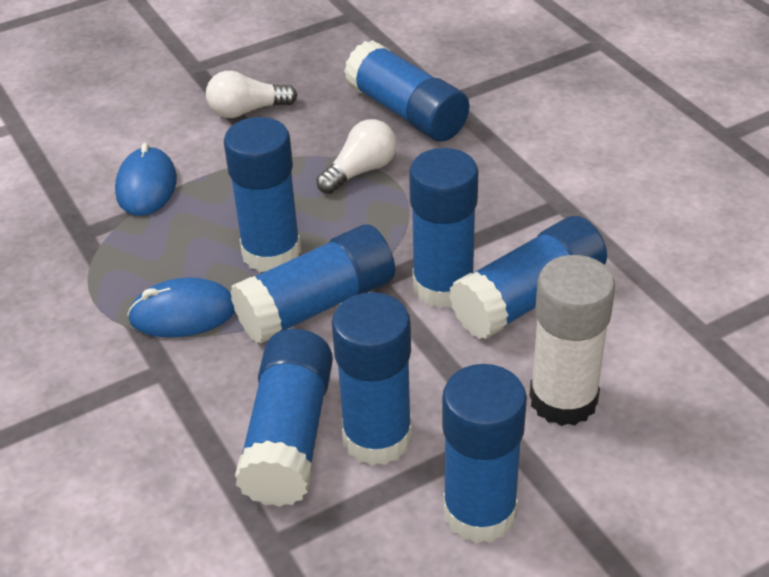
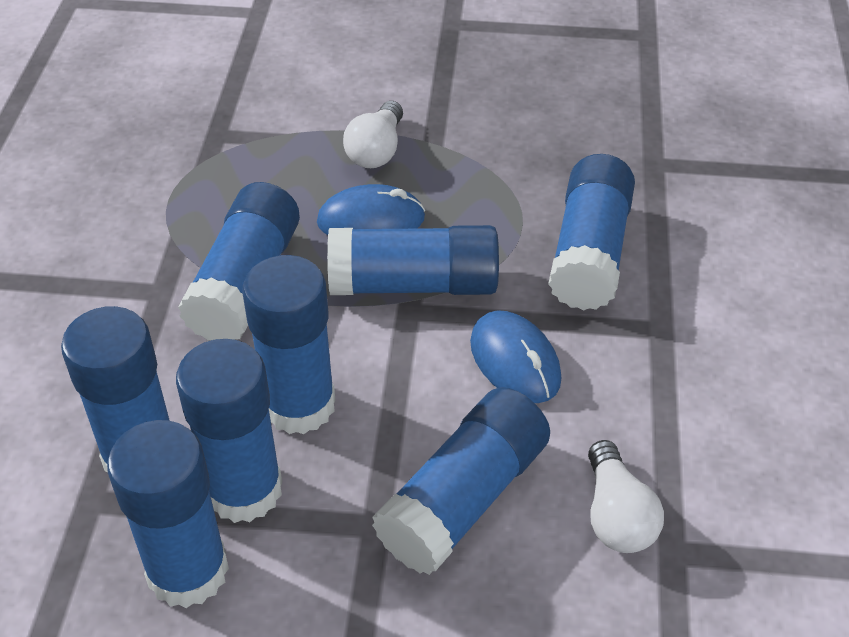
white glue stick: [529,255,615,426] = 1 -> none = 0

